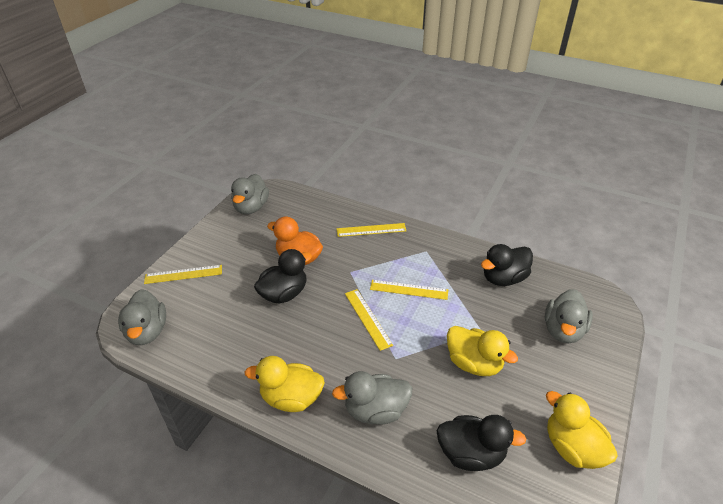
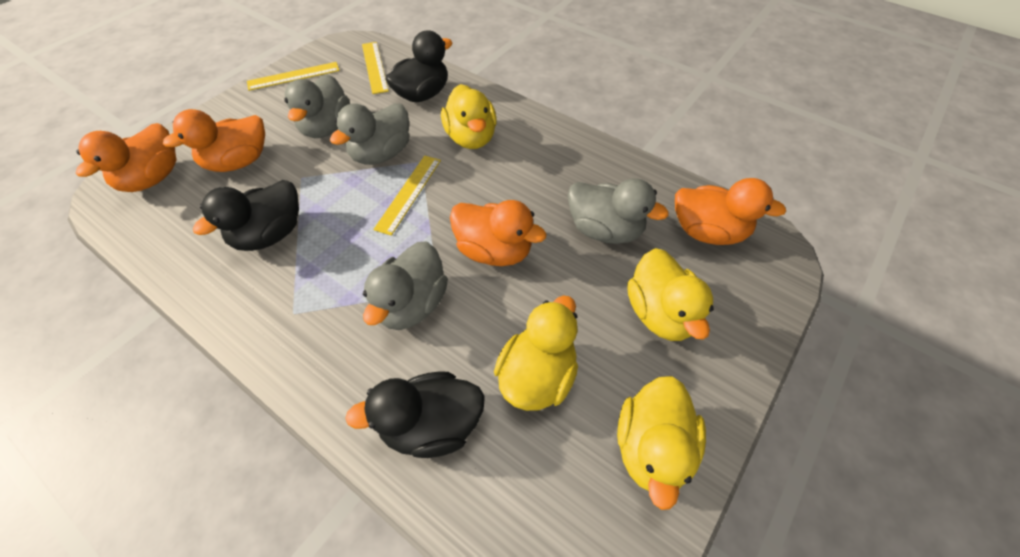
orange duck: [267,217,323,265] = 1 -> [76,123,176,192] [163,109,265,172] [450,200,546,266] [675,178,786,245] = 4
yellow duck: [245,356,325,412] [447,326,518,376] [546,391,618,469] = 3 -> [441,84,497,149] [494,295,578,411] [617,376,706,510] [627,248,714,341] = 4
yellow ruler: [144,265,222,284] [336,223,406,237] [345,289,393,351] [370,280,448,300] = 4 -> [247,62,340,91] [362,42,389,94] [373,156,441,236] = 3

